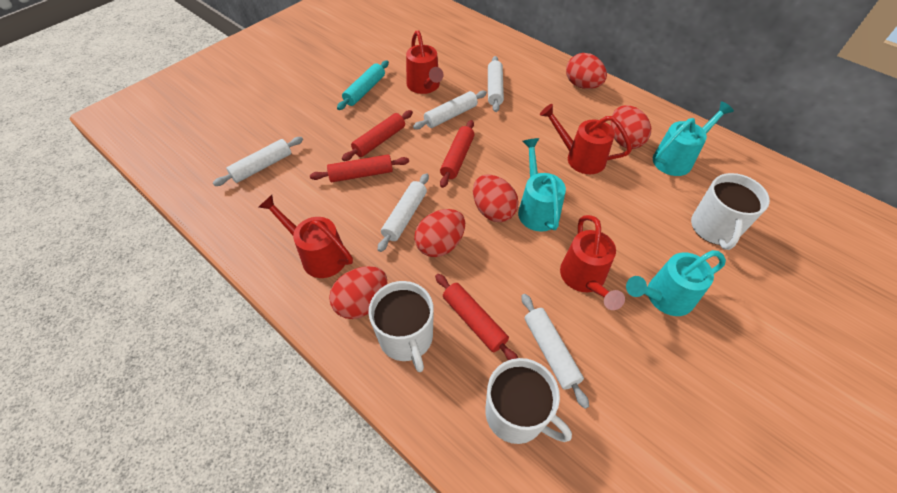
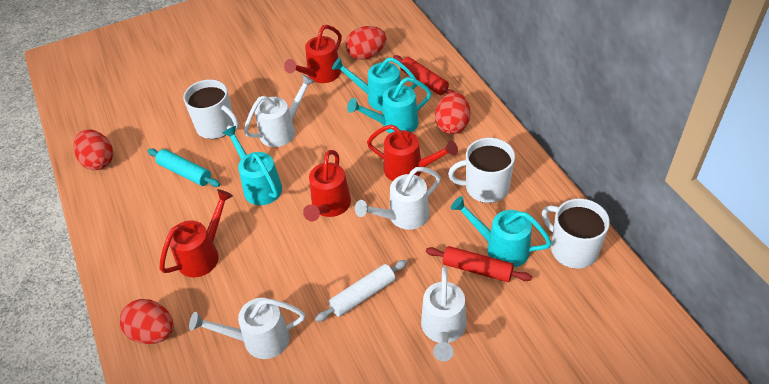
red egg: [329,266,387,319] [414,209,465,257] [473,175,519,222] [566,53,607,89] [610,105,651,149] = 5 -> [74,129,113,170] [120,299,174,344] [345,26,387,60] [435,92,470,134] = 4
red rolling pin: [310,155,409,182] [342,110,413,161] [435,274,518,360] [440,120,474,188] = 4 -> [393,55,455,95] [426,246,532,282] = 2
turquoise watering can: [518,138,566,232] [626,250,726,316] [653,101,734,176] = 3 -> [223,126,282,205] [332,57,417,111] [347,77,431,133] [451,196,552,267] = 4
white rolling pin: [213,137,303,186] [378,173,429,252] [413,91,487,129] [488,56,504,112] [521,294,589,409] = 5 -> [315,260,407,322] = 1
white watering can: none = 0 -> [189,298,305,359] [244,74,315,147] [355,167,441,230] [421,266,466,361] = 4

